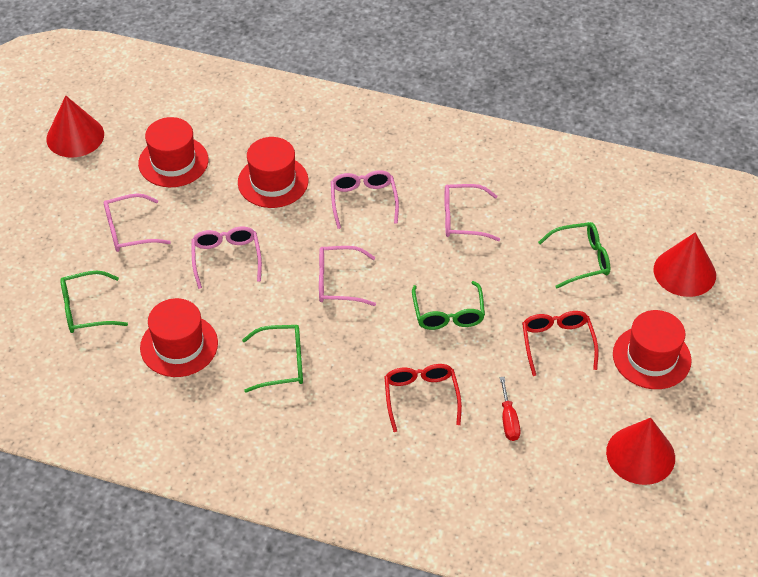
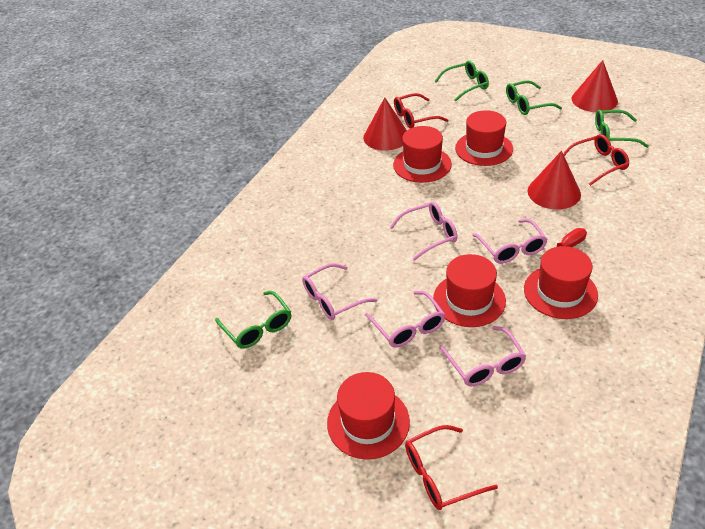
red glasses: [385,364,462,432] [522,311,599,376] = 2 -> [394,93,448,128] [405,425,498,510] [563,134,629,186] = 3
red hat: [138,117,209,187] [140,298,218,377] [238,137,308,208] [613,310,692,389] = 4 -> [327,372,410,459] [393,126,452,183] [433,254,506,327] [455,110,513,166] [524,246,598,319] = 5

